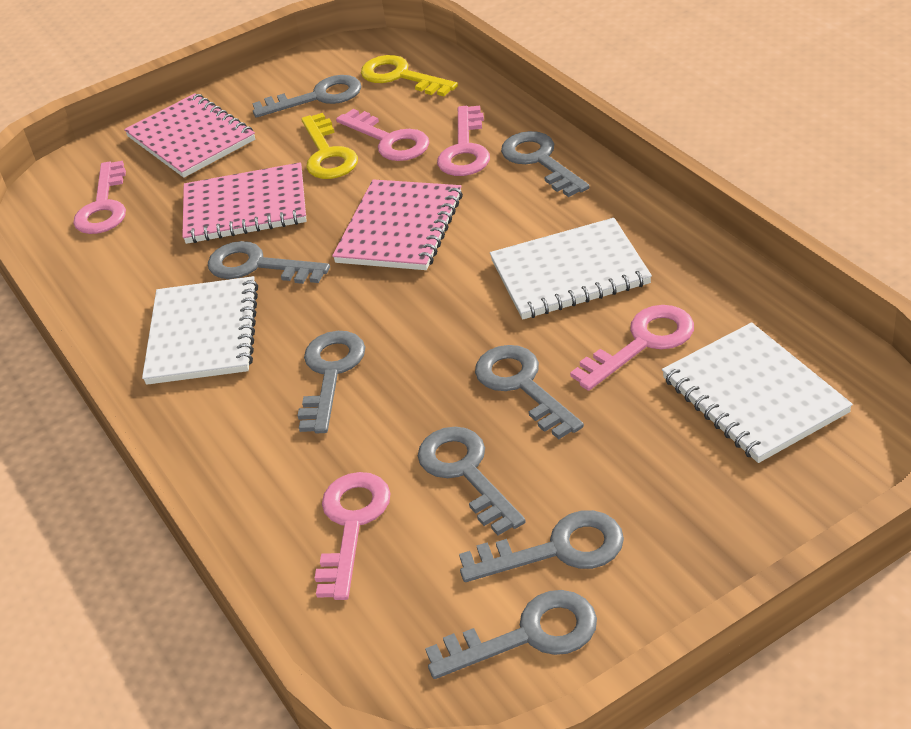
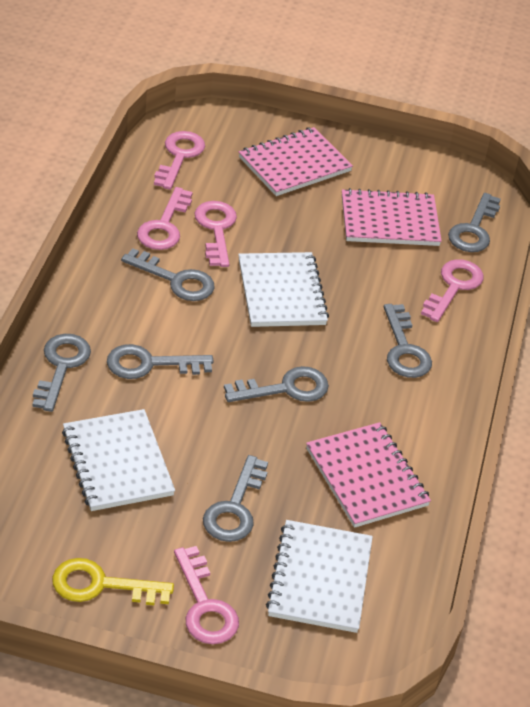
grey key: [208,241,330,284] [252,75,361,118] [298,331,365,433] [418,427,526,535] [425,590,597,679] [459,510,624,582] [475,345,584,439] [501,131,590,197] = 8 -> [32,334,91,412] [107,344,214,379] [121,248,215,301] [203,455,268,542] [224,366,329,402] [384,304,432,378] [448,193,501,252] = 7
yellow key: [301,113,358,179] [361,55,458,96] = 2 -> [52,558,174,605] = 1

